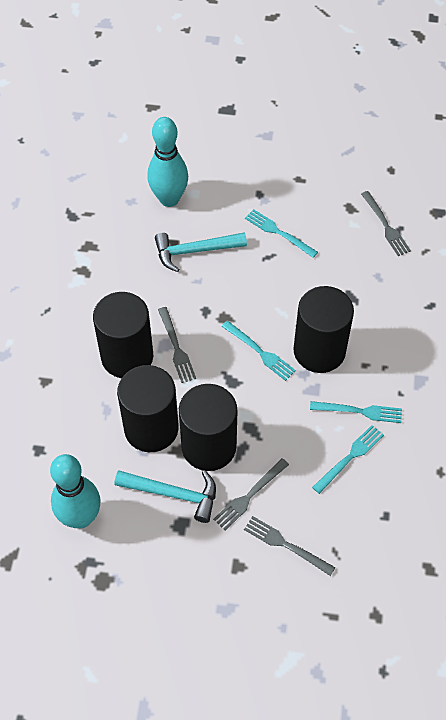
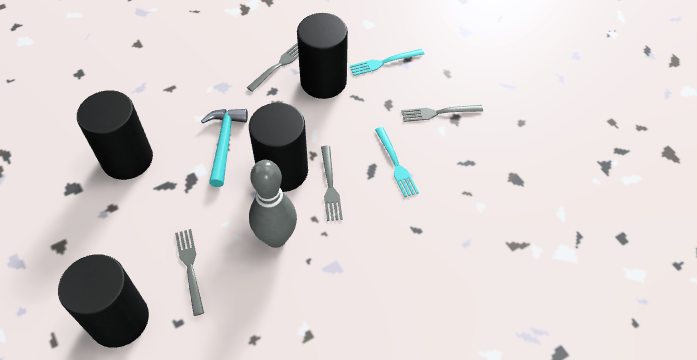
grey bowling pin: none = 0 -> [249,160,297,248] = 1
turquoise bowling pin: [50,454,101,529] [147,117,188,207] = 2 -> none = 0
turquoise fork: [221,321,296,381] [245,209,318,258] [310,401,402,423] [312,425,384,494] = 4 -> [349,49,424,76] [375,127,419,197] = 2
turquoise hammer: [115,470,216,523] [155,232,247,272] = 2 -> [201,109,248,187] = 1

